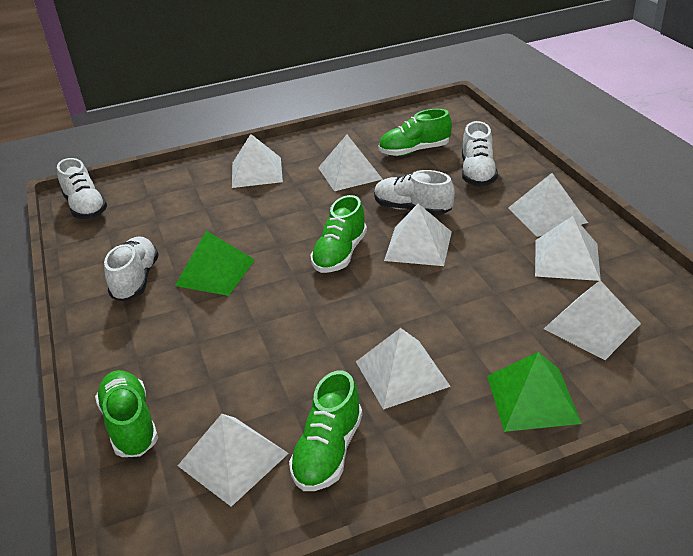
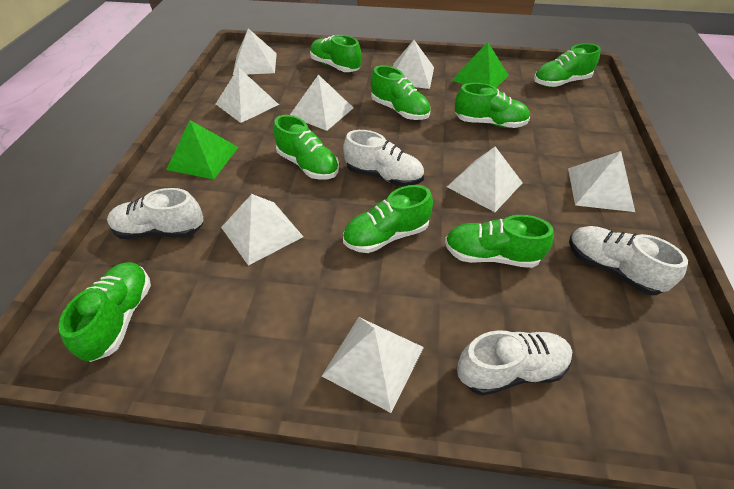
green shoe: [95,370,158,457] [289,371,363,491] [310,195,367,273] [379,109,452,156] = 4 -> [58,262,151,362] [273,115,339,180] [310,35,361,72] [343,185,433,253] [371,65,430,120] [445,215,554,268] [455,83,530,128] [534,43,601,87] = 8

